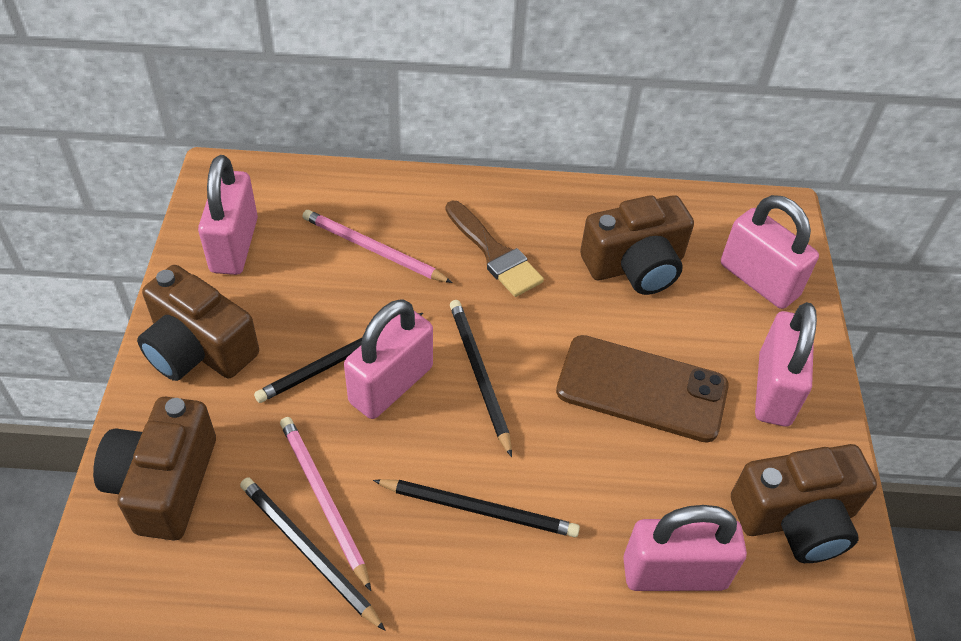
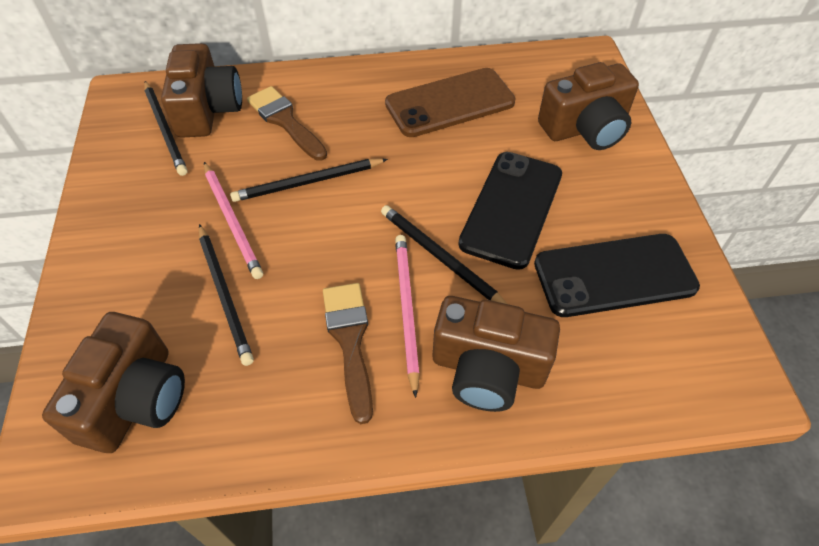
black phone: none = 0 -> [458,152,562,270] [534,234,700,317] = 2
brown brush: [446,201,544,297] = 1 -> [247,86,327,161] [323,283,373,424] = 2
pink padlock: [198,155,258,275] [344,299,433,419] [623,505,747,591] [721,195,819,309] [755,302,817,427] = 5 -> none = 0

